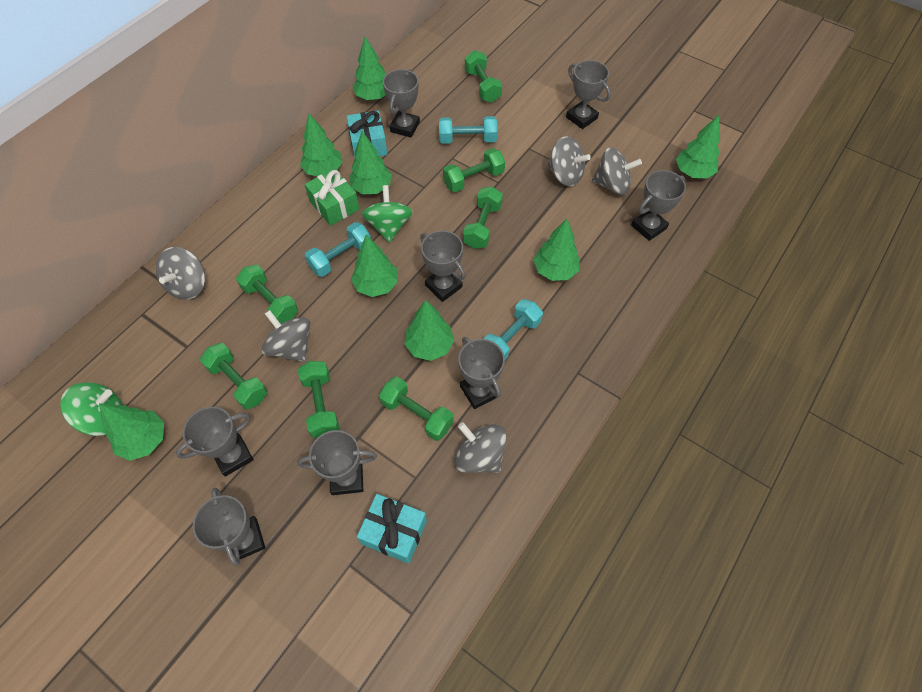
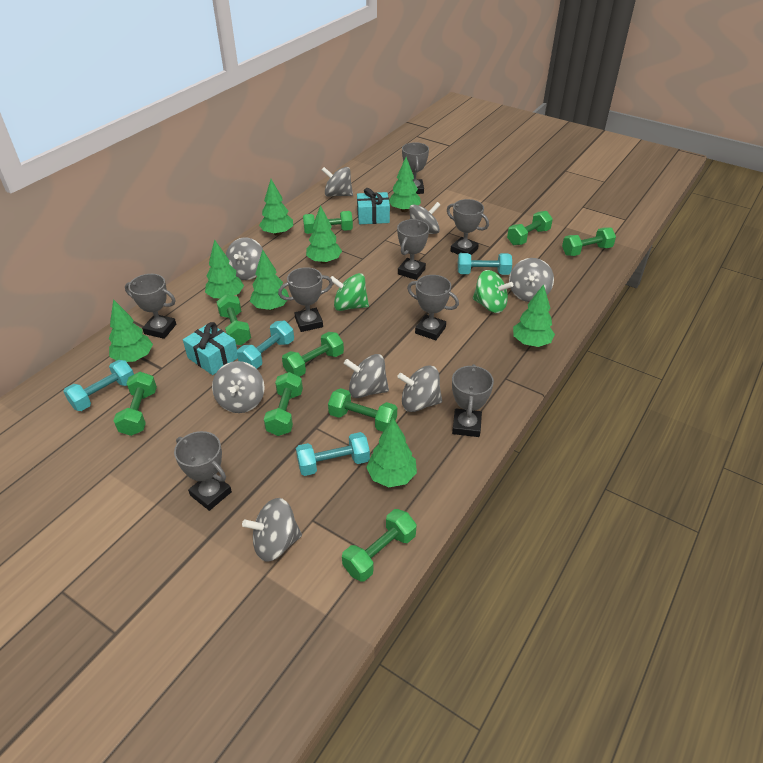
green dumbbell: [200,343,267,409] [236,265,298,324] [298,361,340,438] [379,377,454,441] [443,148,505,192] [463,186,503,249] [465,50,502,102] = 7 -> [113,372,157,436] [216,294,251,345] [264,372,303,436] [282,332,344,377] [303,211,353,234] [328,388,397,432] [342,509,417,582] [507,211,553,245] [562,228,616,256] = 9
green gift: [305,169,359,226] = 1 -> none = 0
grey spinning top: [155,247,205,300] [261,310,310,362] [454,422,507,473] [547,136,591,186] [592,147,642,195] = 5 -> [212,361,265,413] [226,237,263,280] [242,498,302,562] [322,167,353,197] [344,354,389,398] [397,366,442,412] [410,202,440,234] [509,258,554,302] = 8
turquoise dumbbell: [305,222,371,277] [439,116,497,144] [484,299,543,360] = 3 -> [63,360,134,411] [237,321,294,369] [296,432,370,476] [458,253,512,275] = 4

